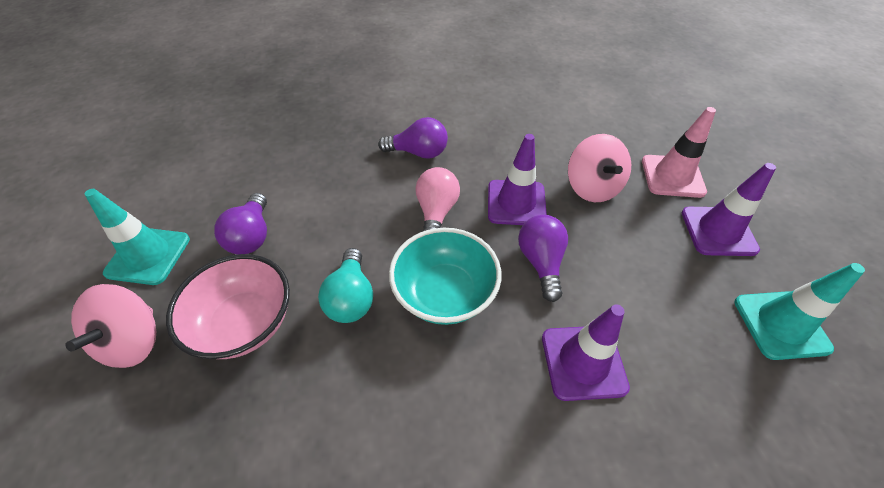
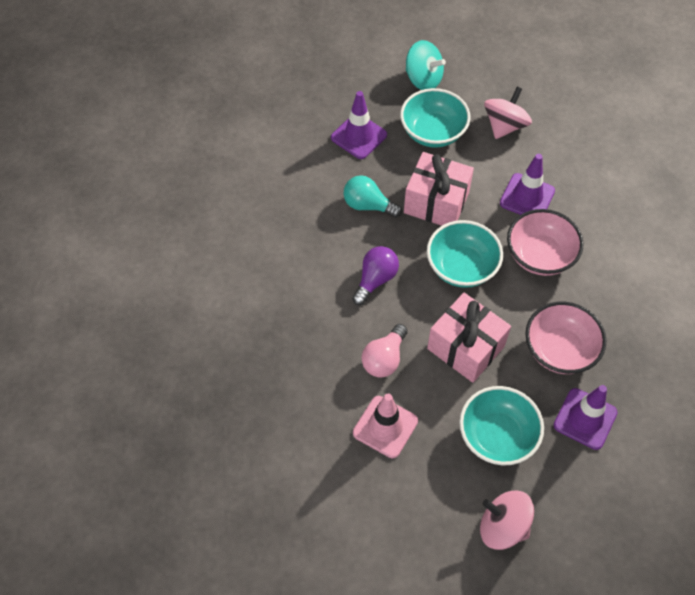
pink bowl: [166,254,290,359] = 1 -> [507,209,583,276] [525,302,606,374] = 2
pink gift: none = 0 -> [404,152,474,226] [427,292,511,383] = 2
purple light bulb: [214,193,267,254] [378,117,448,159] [518,215,568,302] = 3 -> [352,246,399,305] = 1
turquoise bowl: [389,228,502,325] = 1 -> [400,88,470,148] [427,220,503,288] [459,386,544,465] = 3
turquoise spinning top: none = 0 -> [405,40,446,90] = 1
turquoise traffic cone: [85,189,190,285] [734,263,865,360] = 2 -> none = 0

